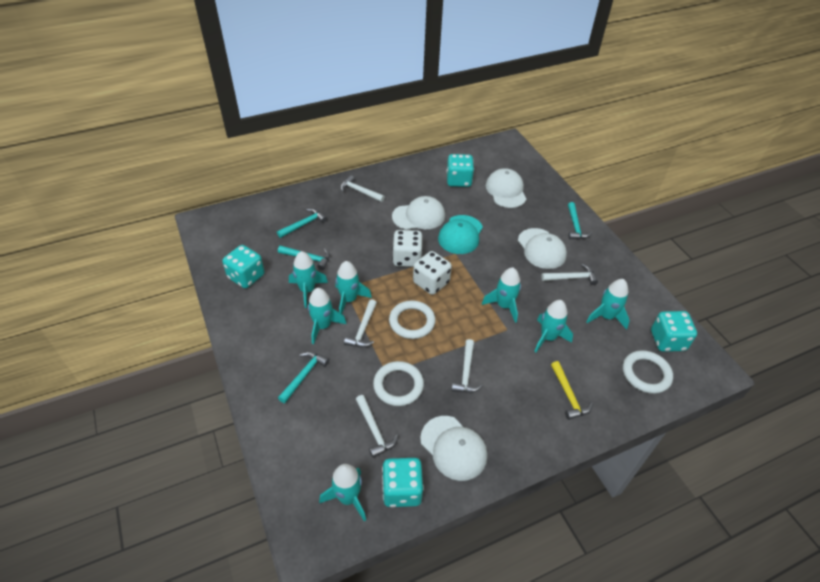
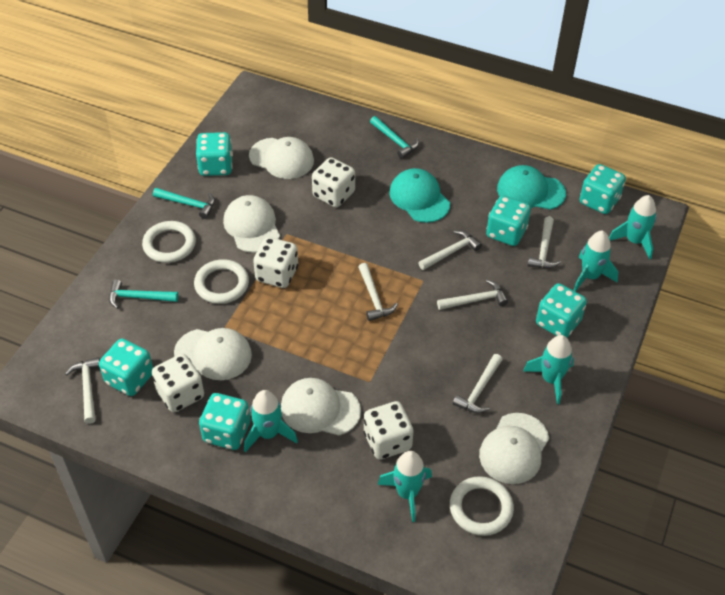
turquoise cap: [438,215,483,254] = 1 -> [389,168,450,223] [497,165,566,210] = 2
turquoise dice: [222,245,265,288] [382,458,424,507] [446,154,474,187] [651,311,697,352] = 4 -> [99,339,153,396] [196,132,233,176] [199,393,250,450] [486,195,531,246] [536,283,587,338] [580,164,626,214] = 6
turquoise hammer: [277,208,327,238] [278,245,330,270] [278,352,329,403] [568,202,592,239] = 4 -> [109,279,179,309] [153,188,215,219] [370,116,419,159] = 3
turquoise rocket: [289,251,328,308] [308,288,346,344] [319,464,366,522] [335,261,372,314] [482,267,521,323] [534,300,573,352] [586,279,630,330] = 7 -> [244,390,298,452] [377,451,432,522] [523,335,574,404] [573,231,618,292] [609,195,657,260] = 5
white cap: [392,196,445,230] [420,416,487,481] [486,168,526,208] [518,228,567,269] = 4 -> [174,328,252,380] [223,195,280,253] [249,137,314,179] [281,378,361,435] [479,413,549,484] = 5
white dice: [392,230,423,267] [413,251,452,295] = 2 -> [152,354,204,412] [253,237,298,288] [312,157,355,208] [364,401,414,460] = 4
white hammer: [340,175,385,202] [344,299,377,348] [356,395,398,458] [451,339,482,393] [541,264,598,285] = 5 -> [65,357,100,424] [359,263,398,321] [419,230,482,270] [437,280,508,310] [453,354,503,413] [528,216,561,269] = 6
yellow hammer: [551,361,593,420] = 1 -> none = 0

